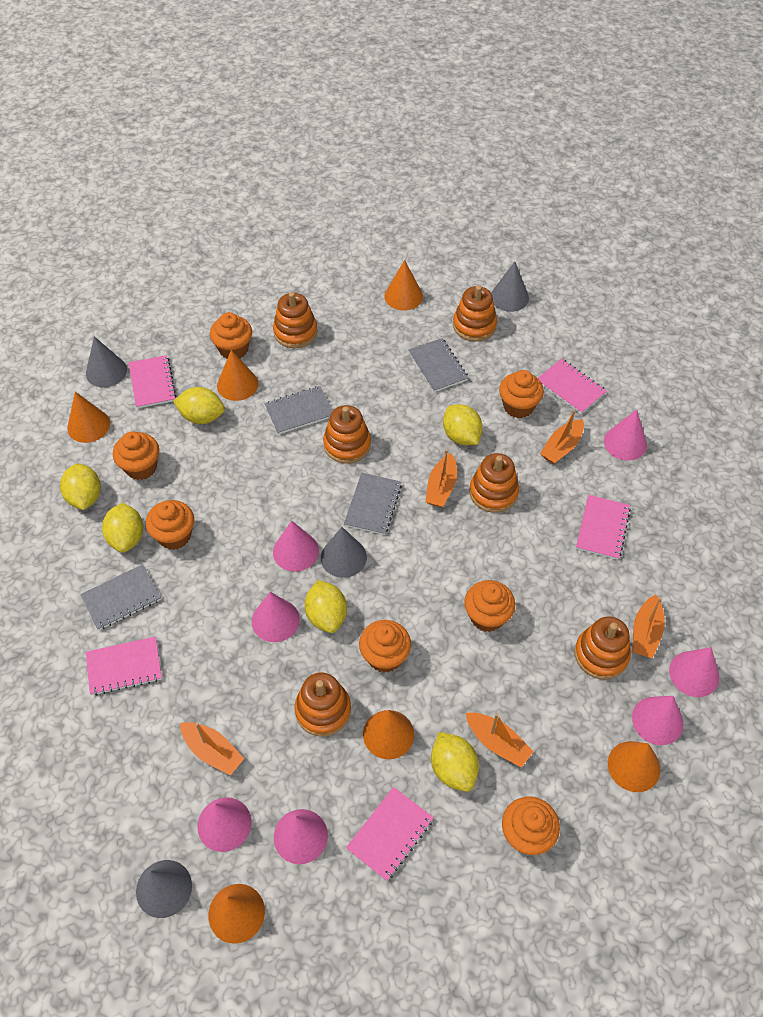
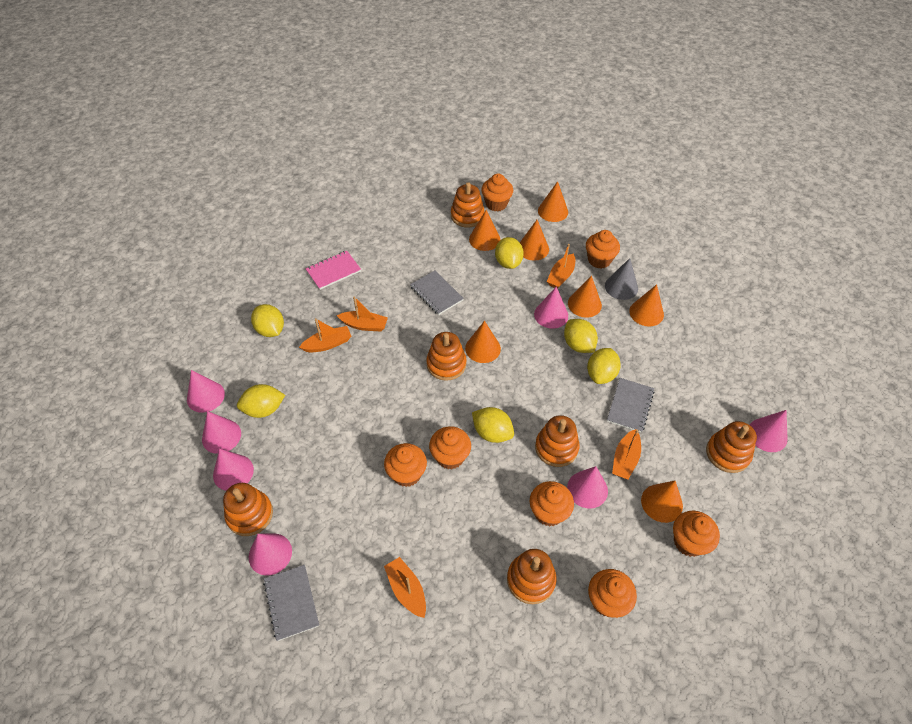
grey cone: [86,336,127,387] [136,860,192,918] [321,527,367,578] [491,262,529,312] = 4 -> [605,258,638,300] = 1
grey notebook: [80,564,161,630] [265,386,333,435] [344,473,402,535] [408,338,468,392] = 4 -> [263,565,319,641] [410,271,464,315] [607,378,655,433] = 3
orange cone: [67,392,110,443] [208,884,265,944] [217,350,258,401] [363,710,414,759] [384,260,423,311] [608,741,660,792] = 6 -> [465,321,501,363] [469,210,500,251] [520,220,549,261] [538,181,568,222] [568,275,602,318] [629,284,664,327] [641,481,683,523] = 7
pink notebook: [86,636,162,696] [129,355,176,409] [346,787,434,881] [538,359,607,414] [576,495,631,560] = 5 -> [306,251,361,290] = 1

